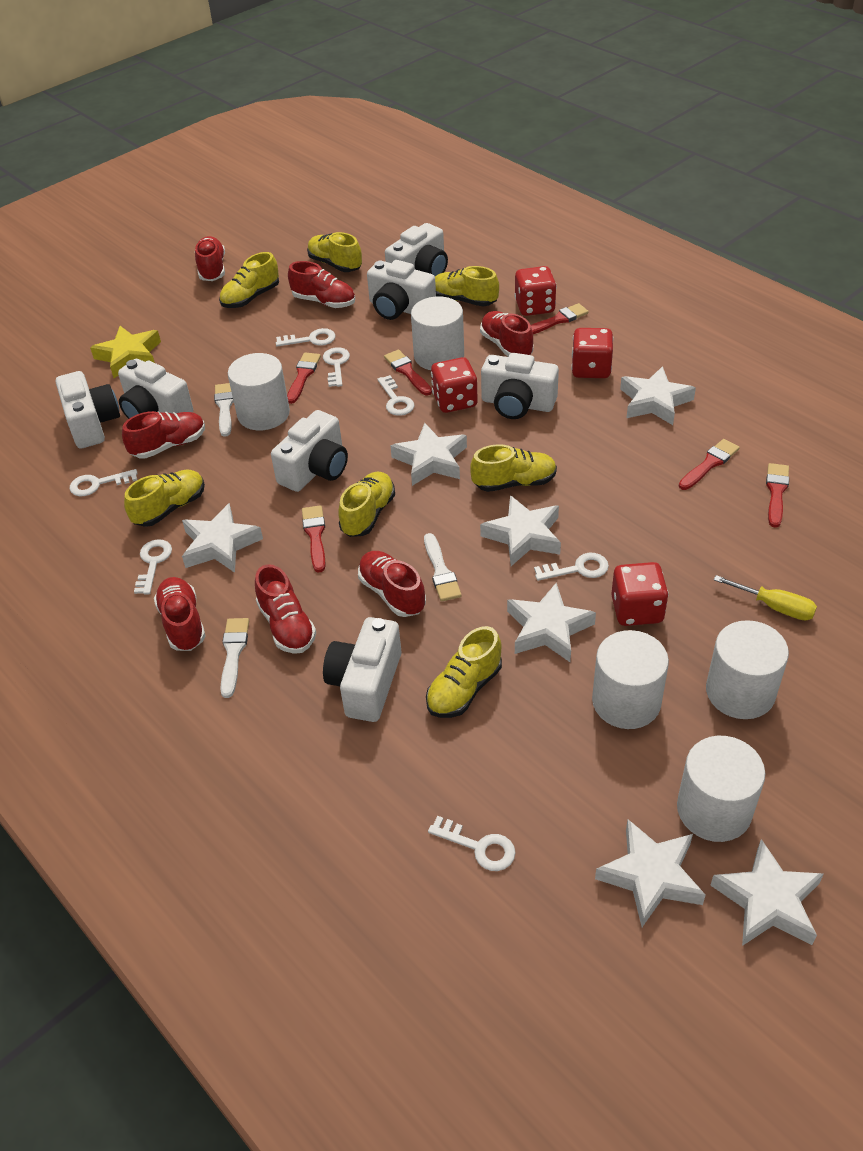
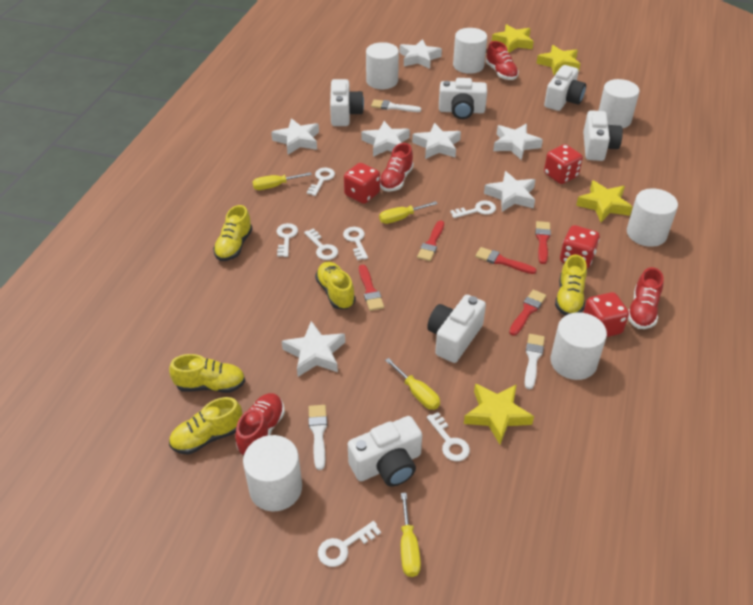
red brush: [287,353,321,404] [302,505,325,573] [384,350,432,396] [531,303,589,334] [679,439,740,490] [766,463,789,528] = 6 -> [359,265,384,311] [417,221,444,261] [475,247,537,274] [509,290,546,336] [535,221,551,264] = 5
red shoe: [122,411,205,459] [154,577,206,651] [195,236,225,281] [255,564,316,654] [288,261,355,308] [358,551,426,617] [480,311,534,357] = 7 -> [235,393,285,455] [380,143,414,192] [486,41,519,80] [628,267,664,329] = 4
white camera: [56,371,120,449] [118,359,193,419] [271,410,348,492] [323,617,402,722] [367,260,436,320] [385,223,448,276] [481,353,559,419] = 7 -> [330,79,364,126] [348,416,422,486] [427,295,486,363] [439,78,487,119] [544,65,586,111] [583,110,623,161] = 6
white cylinder: [228,353,290,430] [411,296,464,370] [592,630,669,729] [677,736,765,842] [706,620,789,719] = 5 -> [243,435,302,511] [366,42,399,89] [453,28,487,74] [551,312,607,380] [598,79,640,129] [627,188,678,247] = 6
yellow screwdriver: [714,575,817,620] = 1 -> [252,172,312,190] [379,201,438,224] [385,358,440,410] [401,493,421,577] = 4
yellow shoe: [124,470,205,527] [219,252,279,308] [307,232,362,272] [338,472,395,537] [426,626,502,718] [435,266,499,306] [470,444,557,492] = 7 -> [169,354,245,393] [169,397,243,455] [213,205,253,261] [315,262,356,309] [555,255,587,316] = 5
yellow star: [90,326,161,378] = 1 -> [464,384,534,444] [492,24,534,53] [536,45,580,75] [576,180,633,222] = 4

